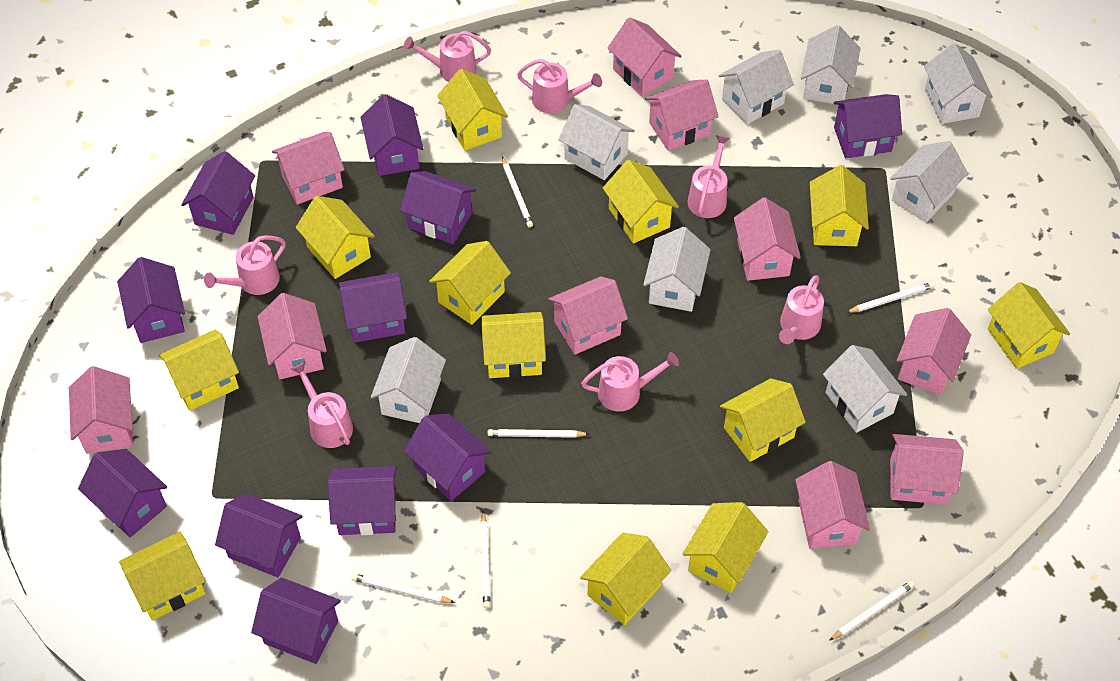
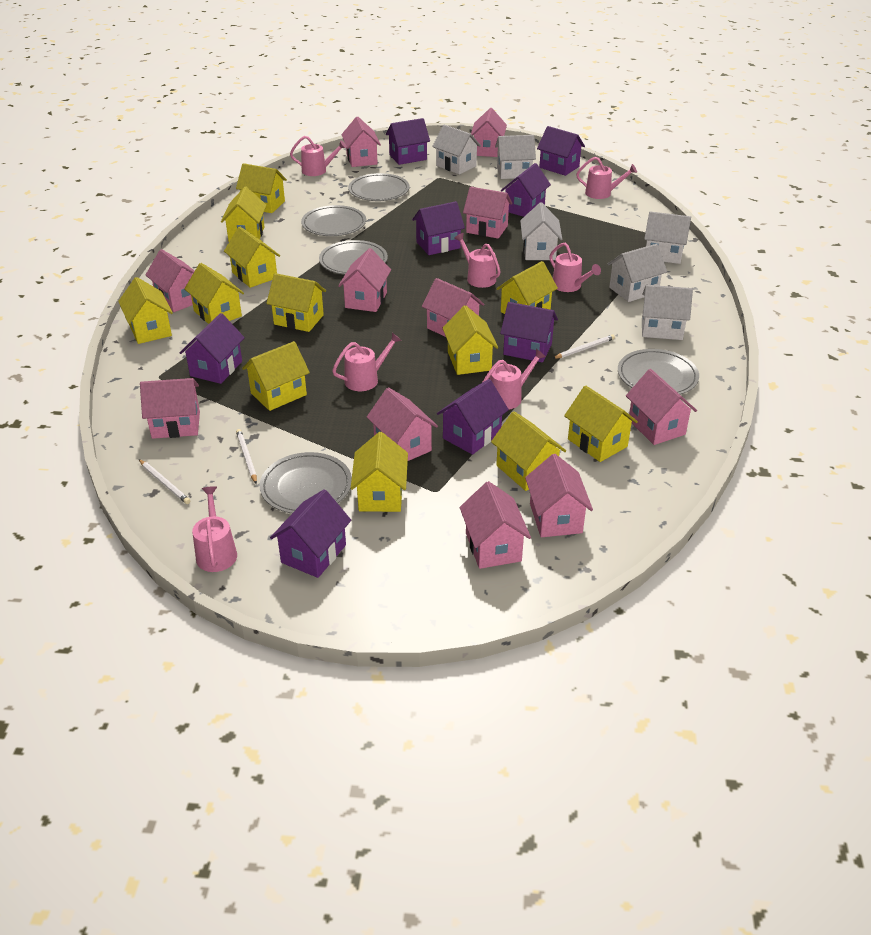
grey plate: none = 0 -> [260,452,352,514] [301,205,366,236] [319,240,388,275] [348,173,410,201] [618,349,699,395] = 5
pink house: [69,366,133,454] [258,293,327,379] [272,132,345,205] [548,276,628,355] [608,17,682,97] [645,80,719,151] [734,197,801,281] [795,461,870,549] [890,434,964,505] [896,308,971,395] = 10 -> [140,378,200,439] [146,249,195,312] [338,248,391,312] [342,117,381,167] [367,387,438,461] [422,278,484,337] [460,481,531,569] [463,187,512,239] [471,108,507,157] [525,454,593,537] [626,369,697,445] = 11
purple house: [78,449,167,538] [117,257,185,343] [181,151,255,235] [215,493,303,577] [251,577,341,664] [328,466,397,535] [339,272,407,343] [361,94,424,176] [400,171,476,244] [404,413,491,501] [834,94,902,158] = 11 -> [180,313,245,384] [270,489,351,578] [386,118,430,165] [412,201,465,255] [437,379,509,455] [500,302,558,363] [501,163,551,217] [537,126,585,176] = 8
white house: [371,337,446,423] [558,104,635,180] [643,227,711,312] [718,50,794,124] [801,25,861,104] [823,345,907,433] [890,141,968,222] [924,43,993,124] = 8 -> [432,125,481,175] [495,135,536,179] [520,202,562,260] [607,244,667,302] [642,285,693,340] [644,212,691,264] = 6
white pencil: [351,573,455,603] [480,511,491,608] [488,429,589,438] [502,157,533,227] [829,581,914,641] [846,282,934,313] = 6 -> [139,459,190,504] [236,429,257,484] [552,335,615,359] = 3

